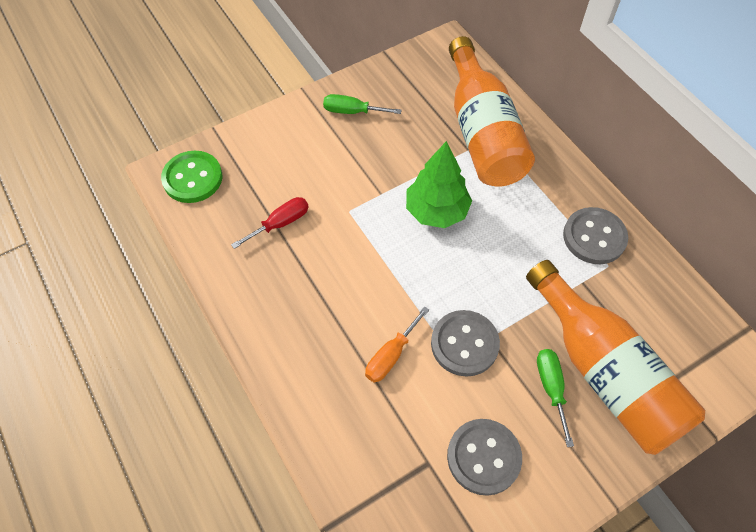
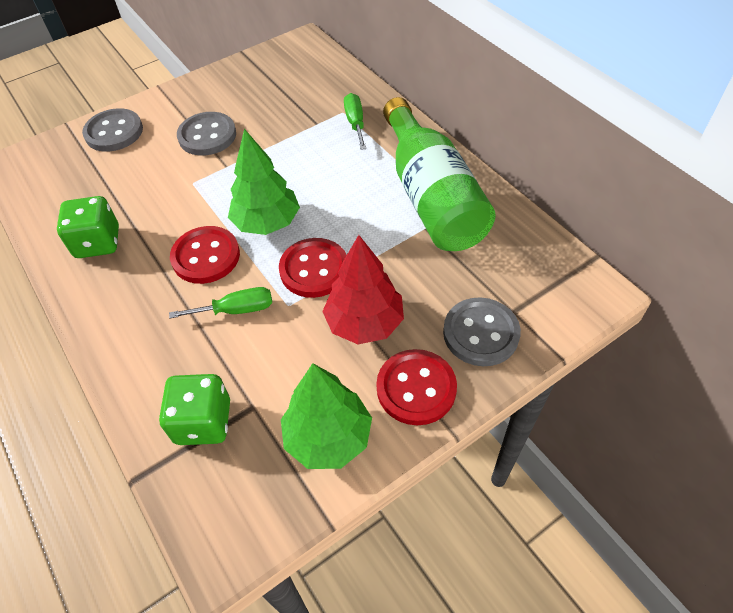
green bottle: none = 0 -> [383,97,496,251] = 1
green button: [161,151,222,203] = 1 -> none = 0
green dice: none = 0 -> [57,196,119,258] [159,374,230,445] = 2
green tree: [406,141,472,228] = 1 -> [228,129,300,235] [281,363,372,469] = 2
orange bottle: [449,36,535,187] [526,260,705,455] = 2 -> none = 0
orange screwdriver: [365,306,429,383] = 1 -> none = 0
red button: none = 0 -> [170,226,240,284] [279,238,347,298] [376,349,457,425] = 3
red screwdriver: [231,197,309,249] = 1 -> none = 0
red tree: none = 0 -> [322,235,404,344] = 1

